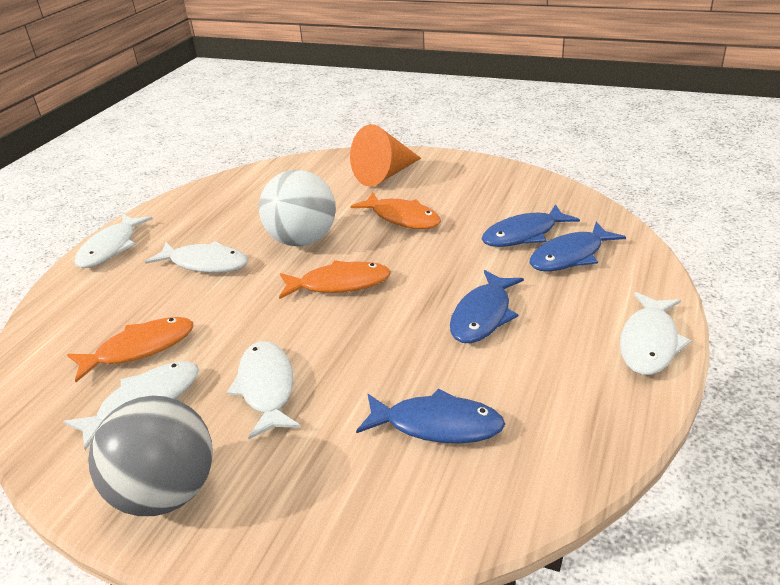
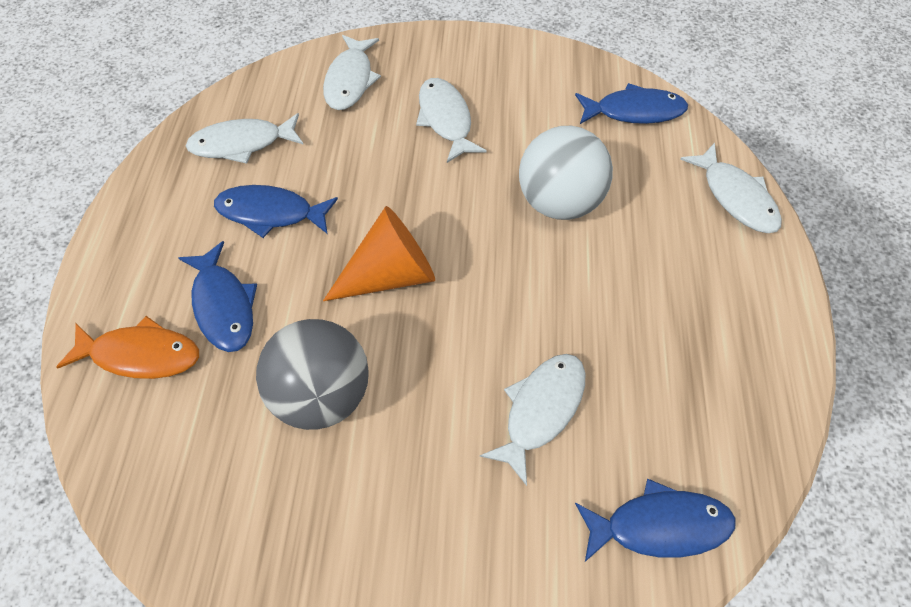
orange fish: [67,317,193,382] [279,260,391,299] [350,192,441,229] = 3 -> [56,316,199,379] = 1

